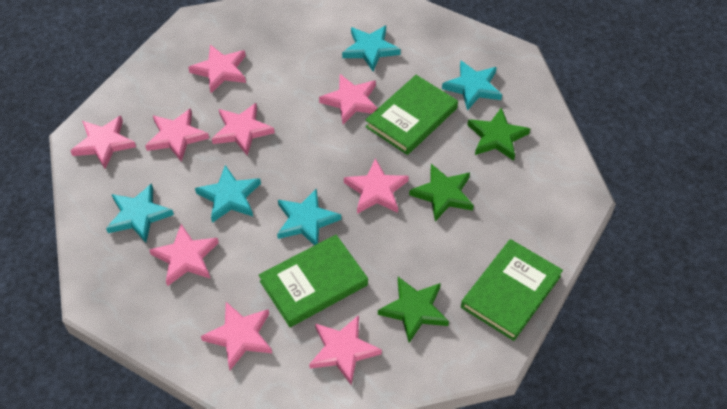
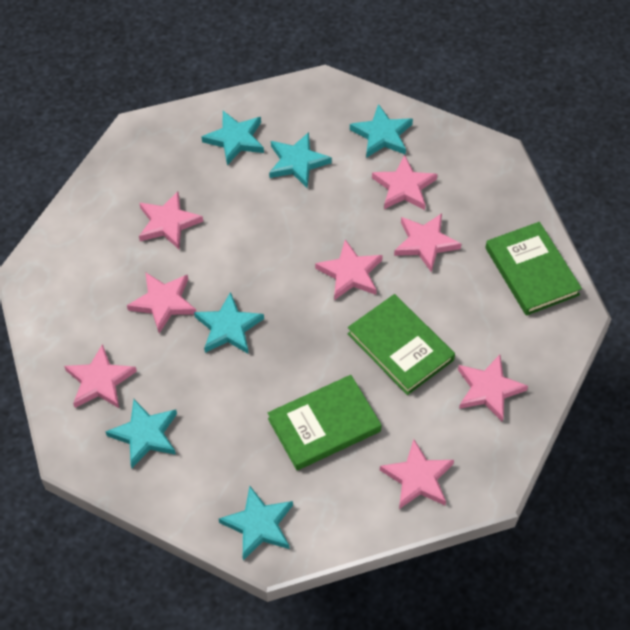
green star: [378,277,449,343] [409,164,474,221] [467,107,530,161] = 3 -> none = 0
pink star: [70,116,136,169] [145,108,209,162] [149,224,219,286] [188,45,246,93] [201,302,272,370] [212,103,275,156] [309,315,382,385] [319,74,378,124] [344,158,409,214] = 9 -> [64,344,137,408] [127,272,196,333] [139,191,203,249] [315,240,383,300] [372,155,437,210] [380,439,454,509] [394,213,461,272] [458,355,528,422] = 8
turquoise star: [106,183,174,243] [195,165,261,223] [277,188,341,245] [342,26,401,71] [442,61,502,111] = 5 -> [105,399,177,468] [194,292,264,354] [202,111,264,165] [219,486,293,560] [269,132,332,188] [350,104,413,158] = 6

